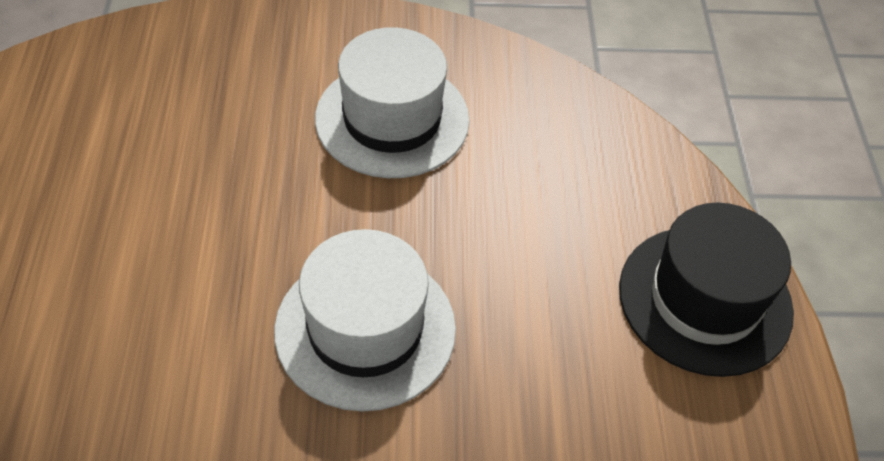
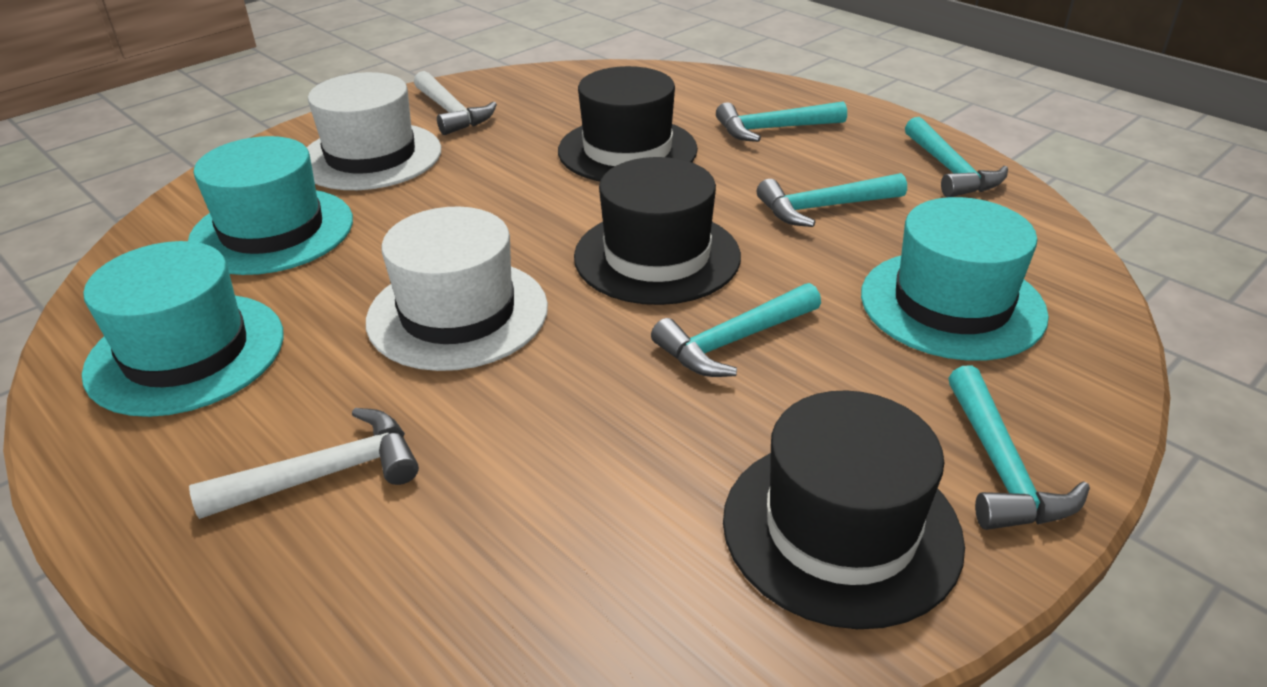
black hat: [619,203,794,377] = 1 -> [558,66,698,181] [574,157,741,305] [723,390,965,629] = 3
turquoise hammer: none = 0 -> [651,283,821,377] [716,102,847,142] [757,173,907,227] [905,117,1008,197] [948,365,1090,530] = 5
turquoise hat: none = 0 -> [82,241,284,417] [188,136,353,275] [861,197,1049,361] = 3
white hammer: none = 0 -> [189,408,419,519] [414,71,497,135] = 2

